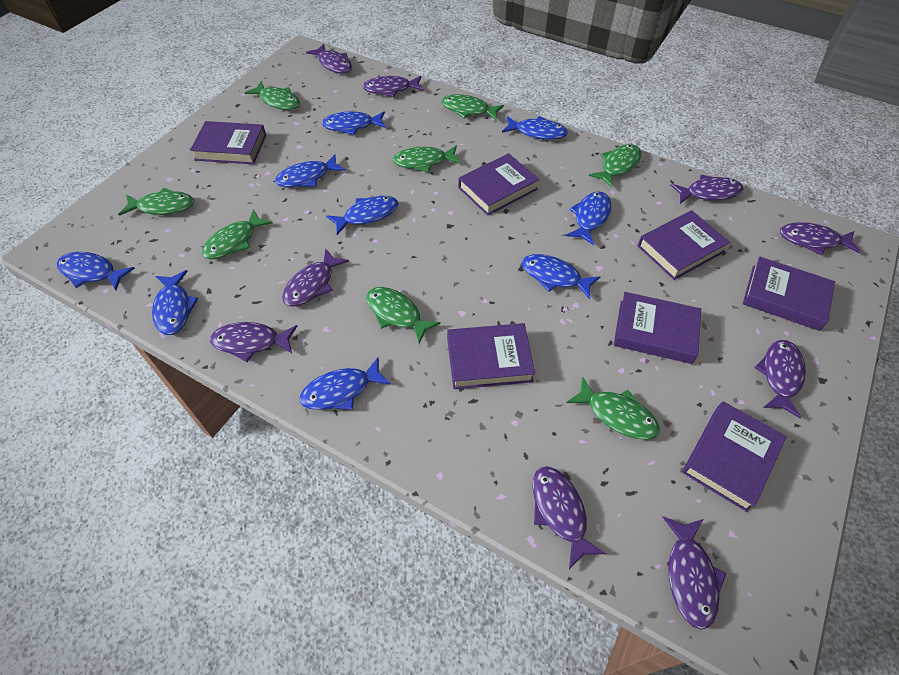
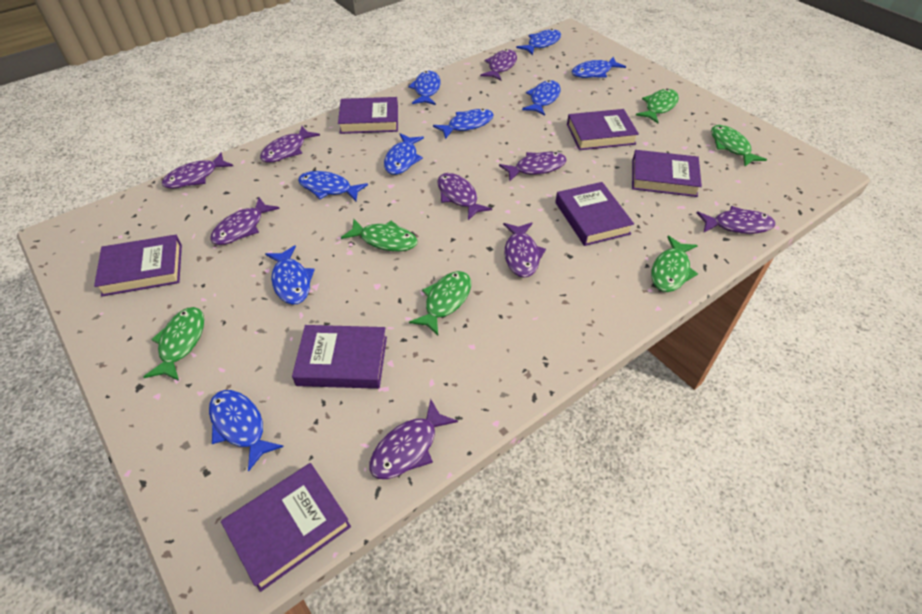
green fish: [119,188,194,216] [202,209,273,259] [244,81,300,110] [367,287,441,344] [392,146,461,172] [441,94,504,121] [566,376,660,440] [589,144,641,188] = 8 -> [143,307,204,381] [341,219,418,252] [409,271,471,335] [636,89,679,123] [651,236,698,292] [711,125,767,166] = 6

